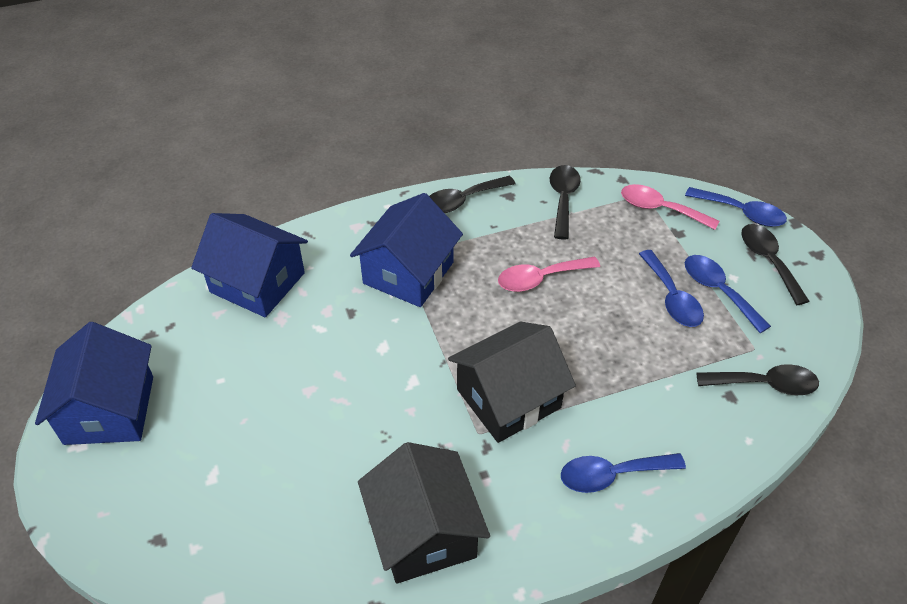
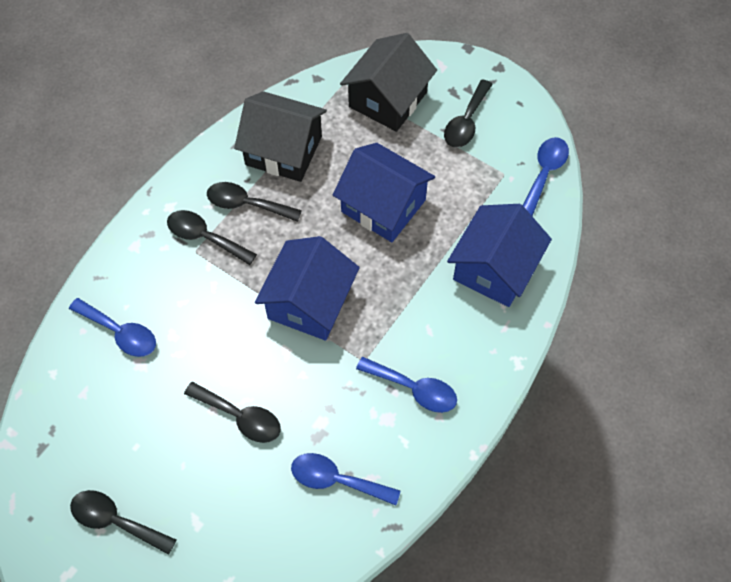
black spoon: [429,176,515,213] [550,165,581,240] [696,364,819,395] [741,224,809,305] = 4 -> [70,490,176,555] [167,210,257,265] [184,382,281,443] [207,182,302,222] [444,79,493,148] = 5
pink spoon: [498,257,600,292] [621,184,719,230] = 2 -> none = 0

